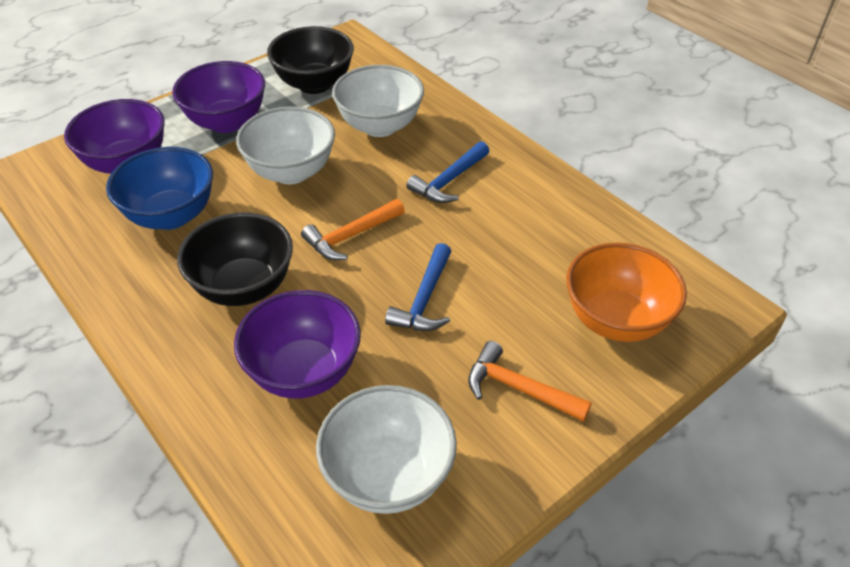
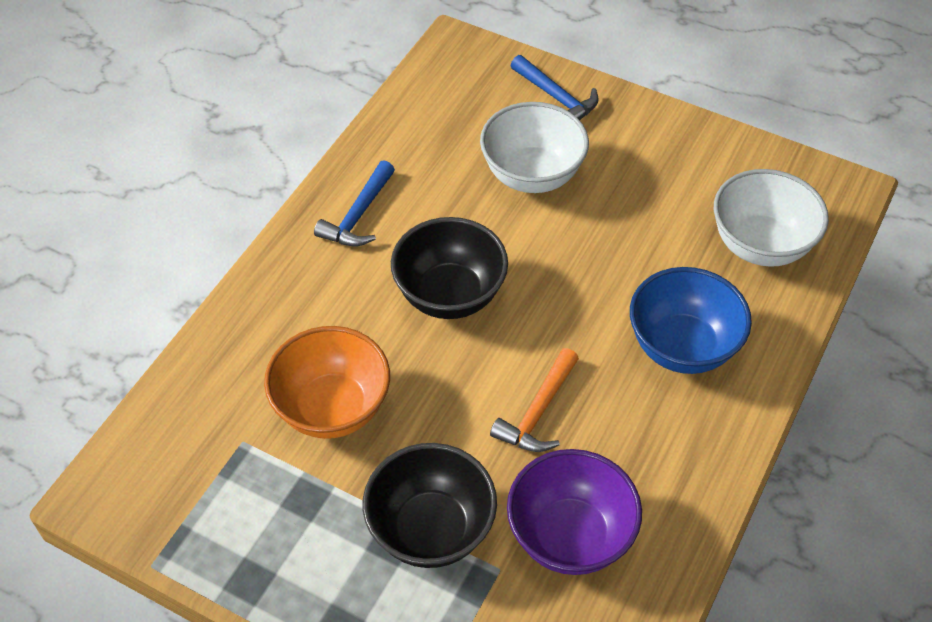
orange hammer: [301,199,405,260] [468,341,592,422] = 2 -> [490,348,579,452] = 1
purple bowl: [64,99,165,174] [172,61,265,133] [234,290,361,399] = 3 -> [507,449,642,575] = 1
white bowl: [236,107,335,184] [316,385,457,514] [332,65,424,137] = 3 -> [480,102,589,193] [714,169,829,267] = 2

